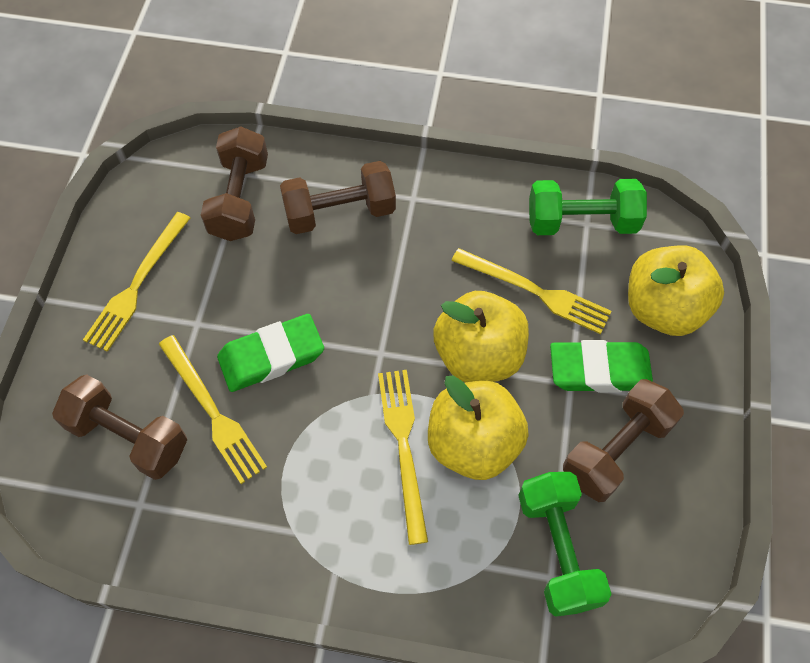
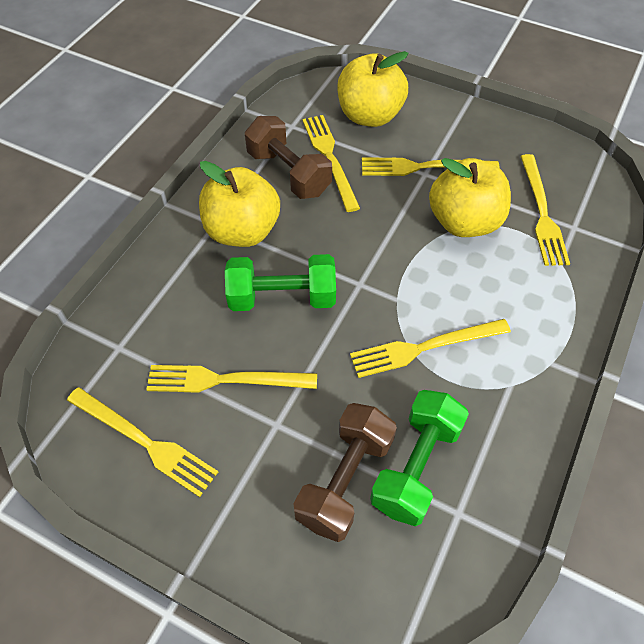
brown dumbbell: [52,374,187,480] [201,126,268,241] [280,161,396,234] [563,379,684,502] = 4 -> [245,116,332,199] [293,403,397,542] = 2
green eraser: [217,314,324,392] [550,340,653,393] = 2 -> none = 0
yellow fork: [83,212,190,352] [159,335,267,484] [378,370,428,545] [452,248,612,334] = 4 -> [67,387,218,497] [146,365,317,393] [302,115,360,212] [350,319,511,378] [362,158,500,176] [520,154,570,266] = 6

